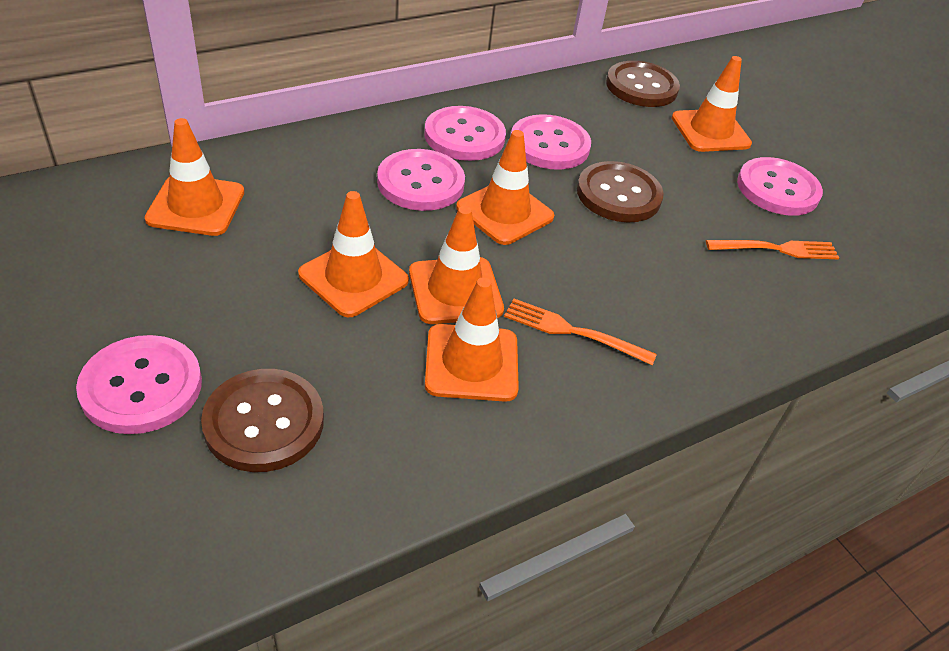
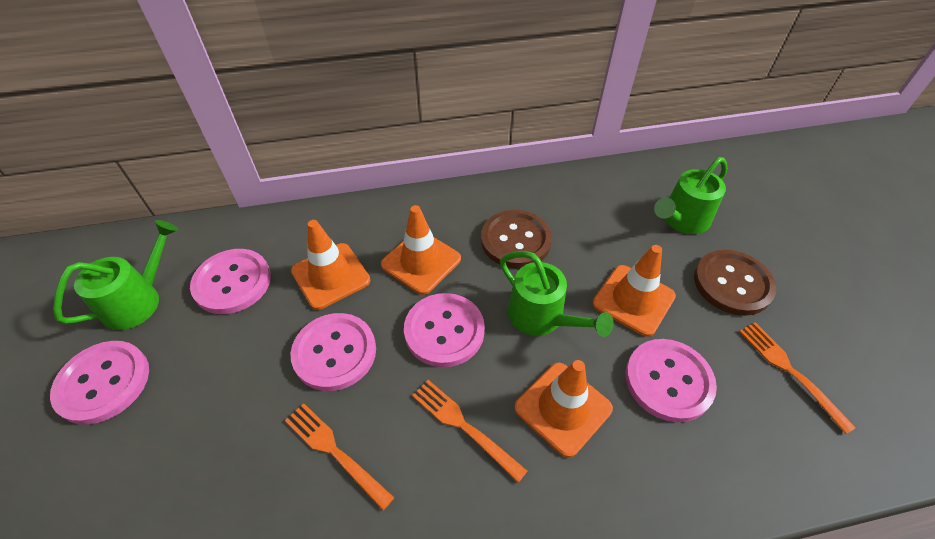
brown button: [201,369,324,472] [577,161,664,222] [606,61,680,107] = 3 -> [481,210,552,268] [694,250,776,316] = 2
green watering can: none = 0 -> [53,220,178,330] [500,251,614,337] [654,157,727,234] = 3
orange fork: [504,299,657,365] [706,240,839,259] = 2 -> [285,403,395,510] [412,380,528,483] [739,322,856,434] = 3
orange traffic cone: [144,118,244,236] [298,191,409,317] [409,206,504,324] [425,277,519,402] [456,130,554,245] [672,56,752,152] = 6 -> [291,220,370,310] [381,205,461,295] [514,360,613,458] [593,245,676,337] = 4

